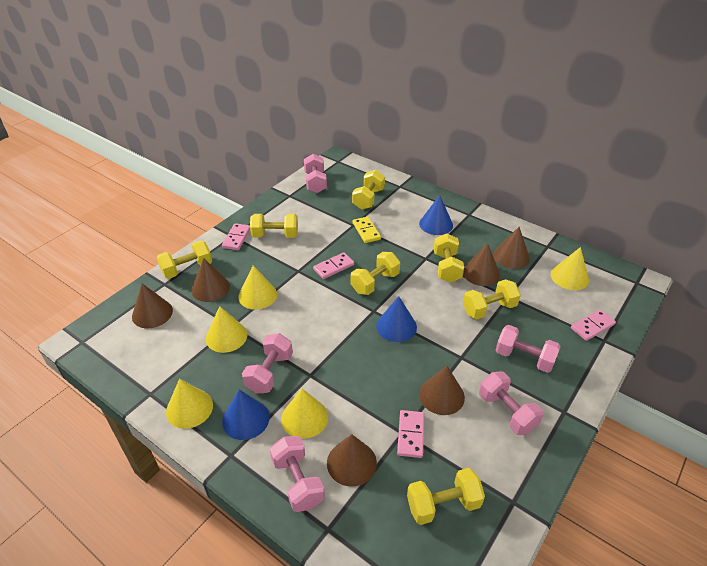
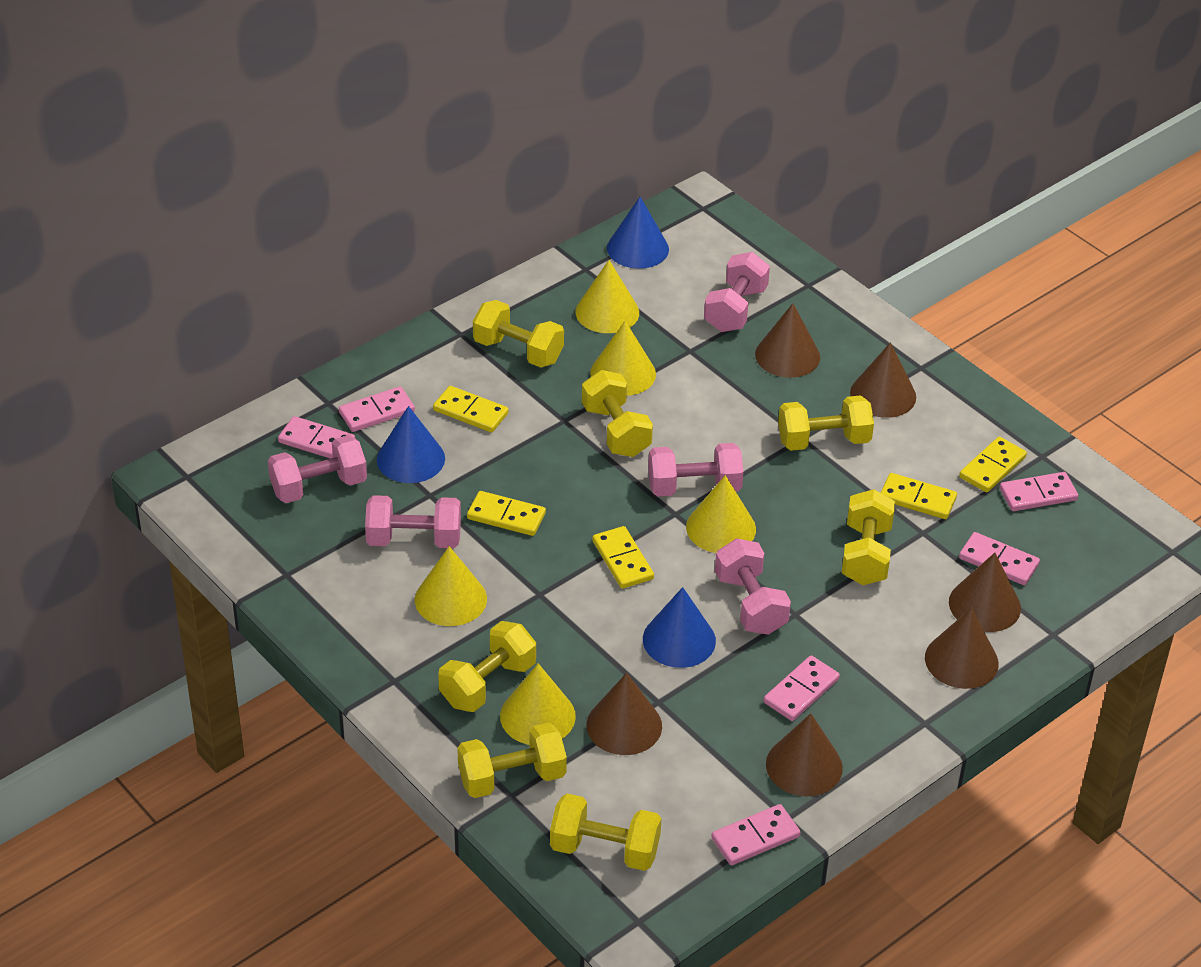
pink domino: [222,223,250,250] [313,252,354,279] [397,410,424,458] [571,310,616,341] = 4 -> [278,416,355,459] [339,387,415,432] [711,804,800,865] [764,655,840,721] [959,532,1040,585] [1000,472,1078,511] = 6
yellow domino: [353,217,381,243] = 1 -> [433,386,509,432] [467,491,546,536] [592,526,654,589] [880,473,957,519] [959,437,1027,492] = 5

